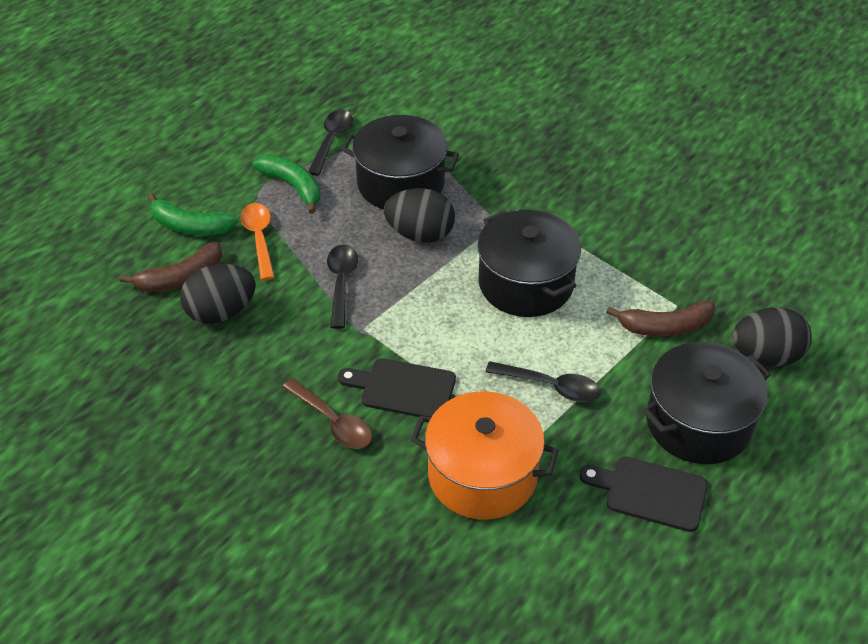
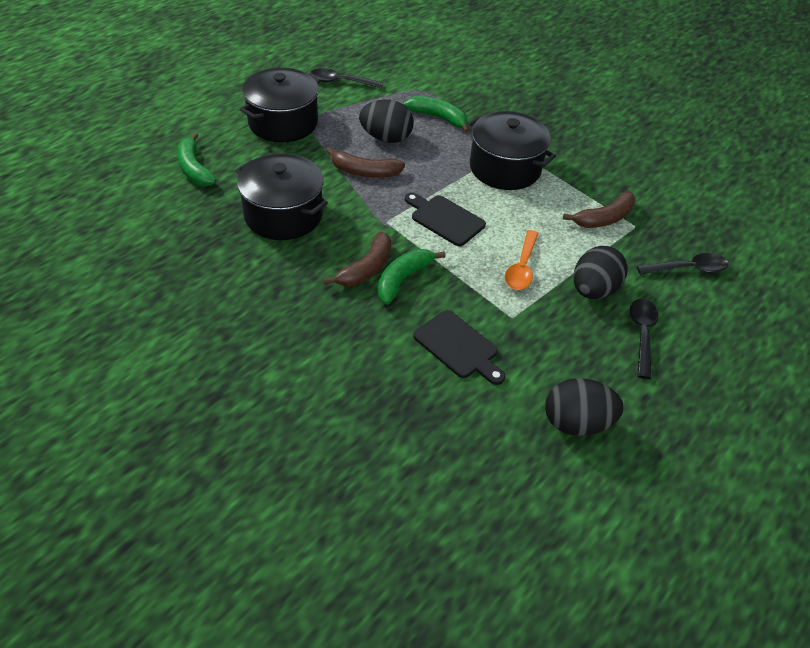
brown banana: [120,242,222,292] [606,301,715,337] = 2 -> [324,231,391,286] [326,147,405,178] [563,191,635,228] = 3
brown spoon: [282,378,372,449] = 1 -> none = 0
green banana: [148,193,238,236] [253,155,321,214] = 2 -> [177,133,217,186] [377,249,446,305] [404,96,470,133] = 3
orange pot: [411,391,559,520] = 1 -> none = 0

